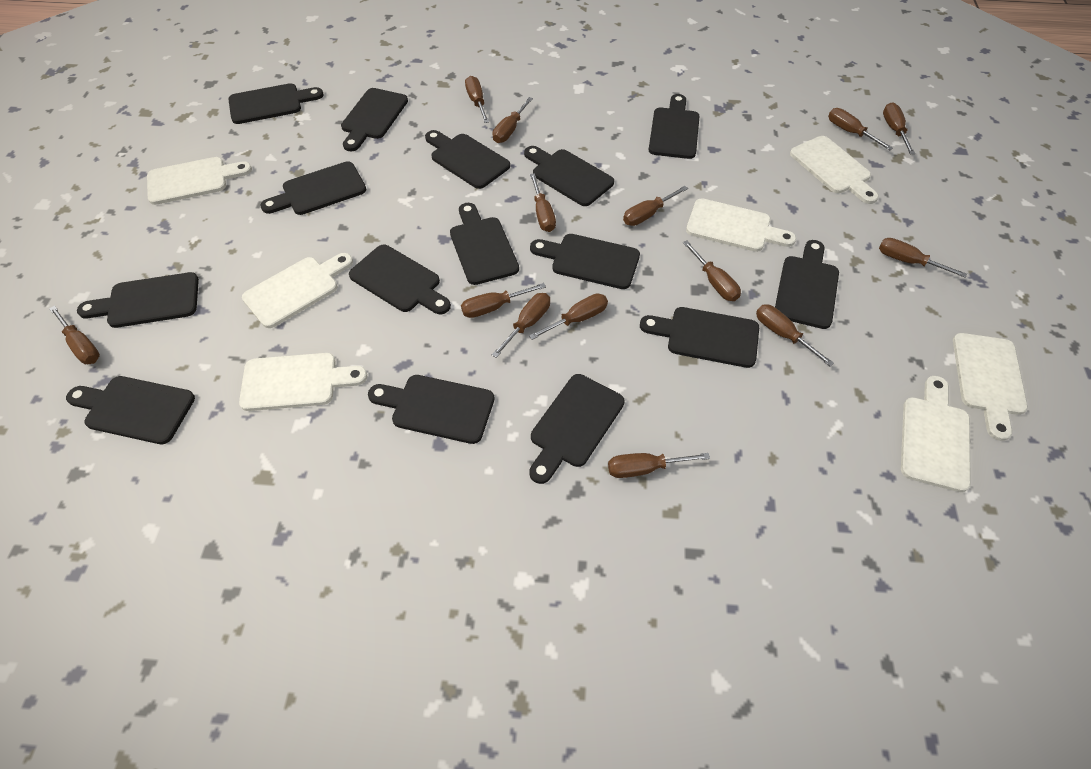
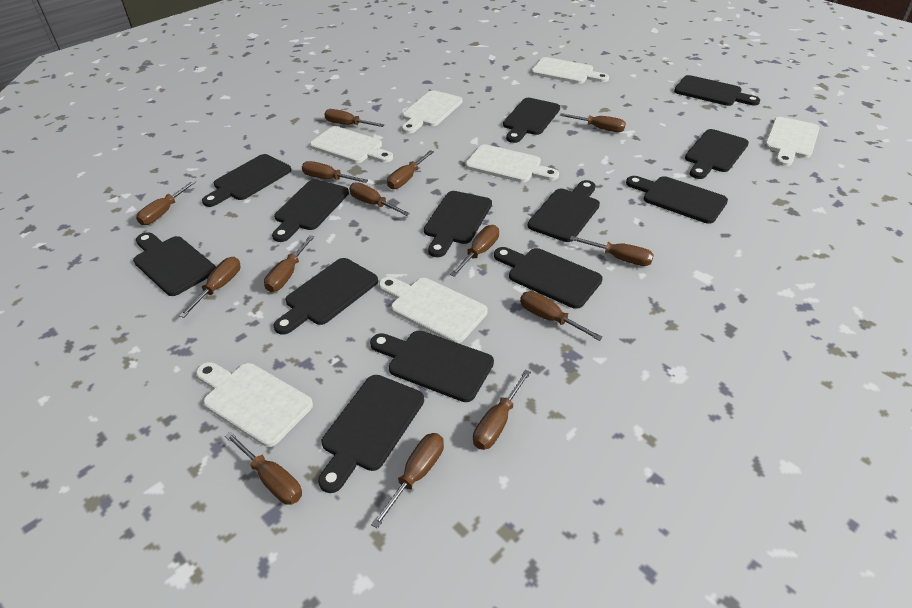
black cutting board: [66,376,195,444] [77,272,199,328] [228,83,324,124] [260,161,366,215] [341,88,408,151] [349,245,451,314] [368,375,495,444] [425,130,510,189] [450,203,519,285] [524,146,614,206] [529,374,625,484] [530,234,640,289] [640,307,759,368] [649,94,700,159] [775,240,839,329] = 15 -> [133,232,216,296] [202,154,291,207] [272,179,349,242] [274,258,378,335] [318,375,424,493] [370,330,494,402] [424,191,492,257] [494,247,603,309] [503,98,560,143] [528,180,600,242] [626,176,728,224] [674,75,760,106] [685,129,749,179] = 13

